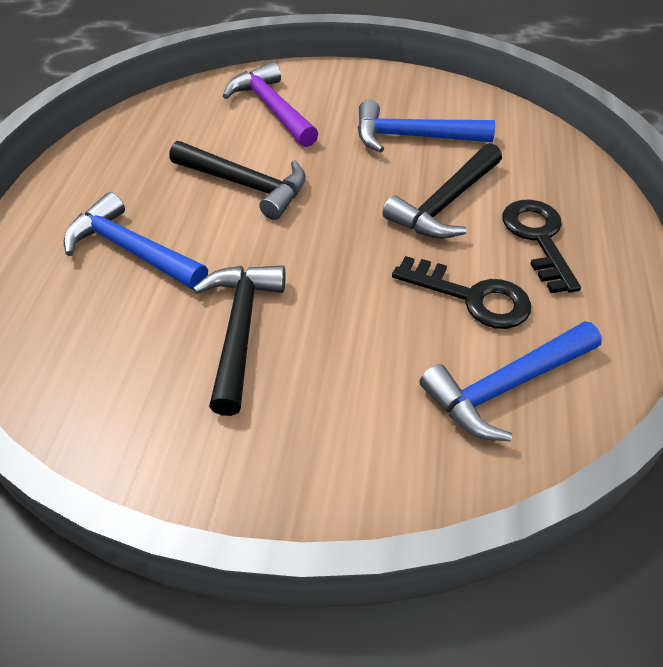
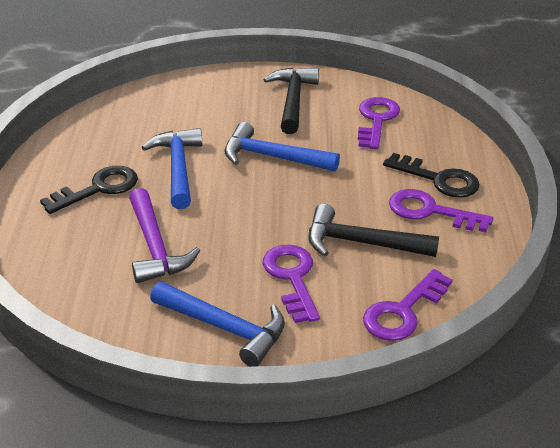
black hammer: [169,141,306,220] [193,265,286,416] [383,143,502,239] = 3 -> [263,67,319,134] [308,204,439,257] = 2
purple key: none = 0 -> [263,245,320,323] [358,97,400,149] [363,269,453,341] [389,189,493,233] = 4

